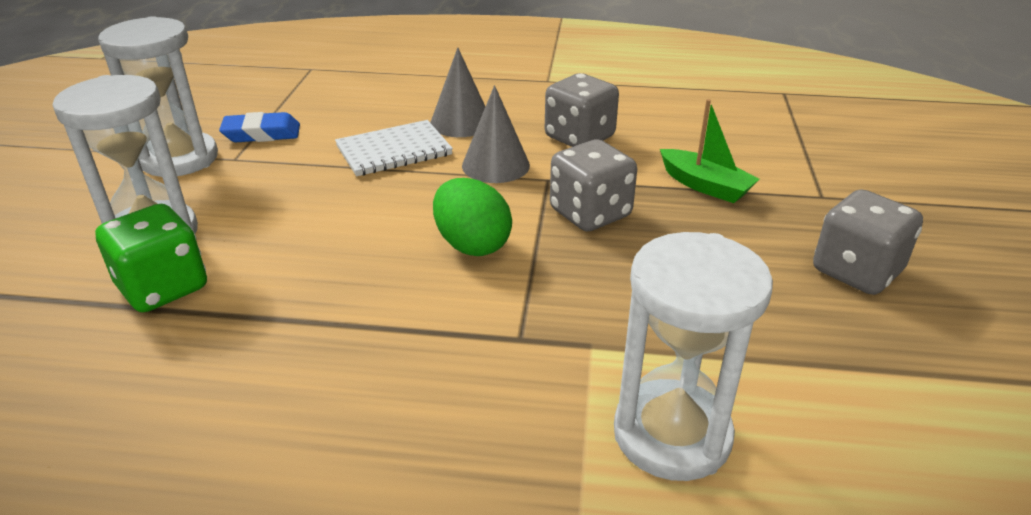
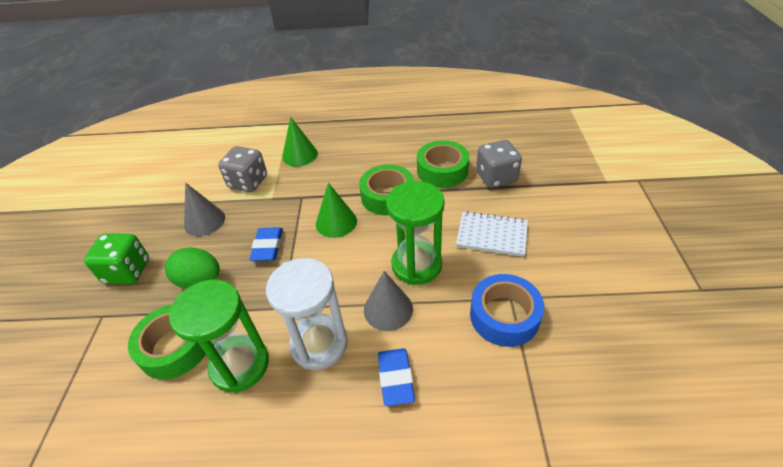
blue eraser: [219,112,300,142] = 1 -> [250,227,283,261] [378,348,415,406] = 2
blue tape: none = 0 -> [470,274,544,347] = 1
green boat: [660,99,760,203] = 1 -> none = 0
green cone: none = 0 -> [282,117,318,166] [316,183,357,238] = 2
green hourglass: none = 0 -> [169,279,269,393] [386,181,445,285] = 2
green tape: none = 0 -> [128,305,205,380] [359,164,414,215] [417,140,469,188] = 3
grey dice: [545,73,619,147] [550,139,637,231] [813,189,923,295] = 3 -> [218,146,267,192] [476,140,522,188] = 2
white hourglass: [53,75,198,233] [98,16,218,177] [614,232,773,481] = 3 -> [266,258,348,370] = 1

